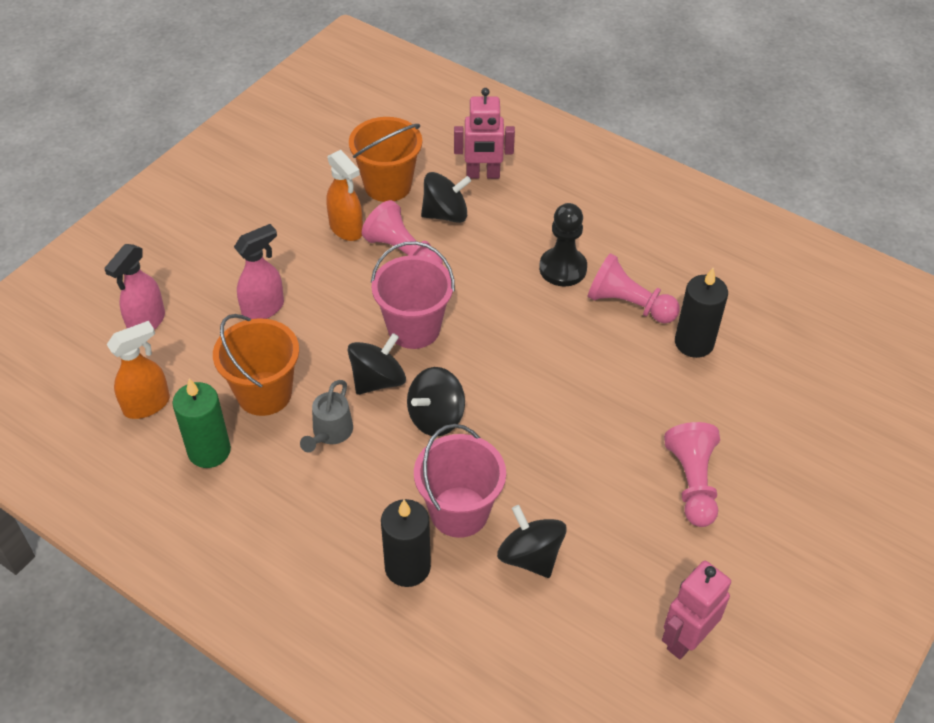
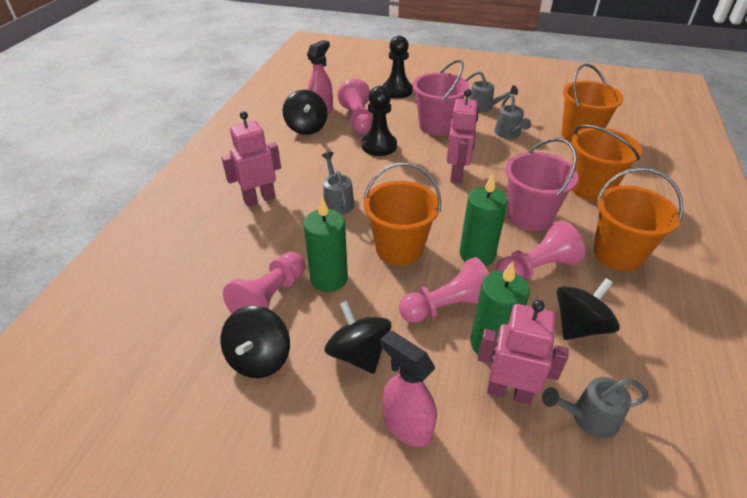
black candle: [381,499,431,587] [675,268,728,358] = 2 -> none = 0
black pawn: [539,203,587,287] = 1 -> [362,86,397,156] [382,36,413,98] = 2
green candle: [172,378,231,468] = 1 -> [303,197,348,292] [459,173,508,266] [470,261,530,361] = 3
grey watering can: [300,380,353,453] = 1 -> [322,152,354,215] [466,71,518,112] [495,94,531,139] [542,377,649,438] = 4
orange bucket: [213,314,299,416] [349,117,422,202] = 2 -> [364,163,441,266] [562,64,624,143] [572,125,642,201] [593,167,683,271] = 4
orange spray bottle: [107,321,170,419] [326,150,363,241] = 2 -> none = 0
pink pawn: [362,200,443,265] [588,253,680,324] [664,422,720,527] = 3 -> [223,252,305,314] [337,79,372,134] [399,257,489,323] [496,220,585,279] = 4
pink robot: [454,88,515,179] [662,561,731,659] = 2 -> [222,111,281,207] [447,89,479,183] [478,300,569,405] = 3

